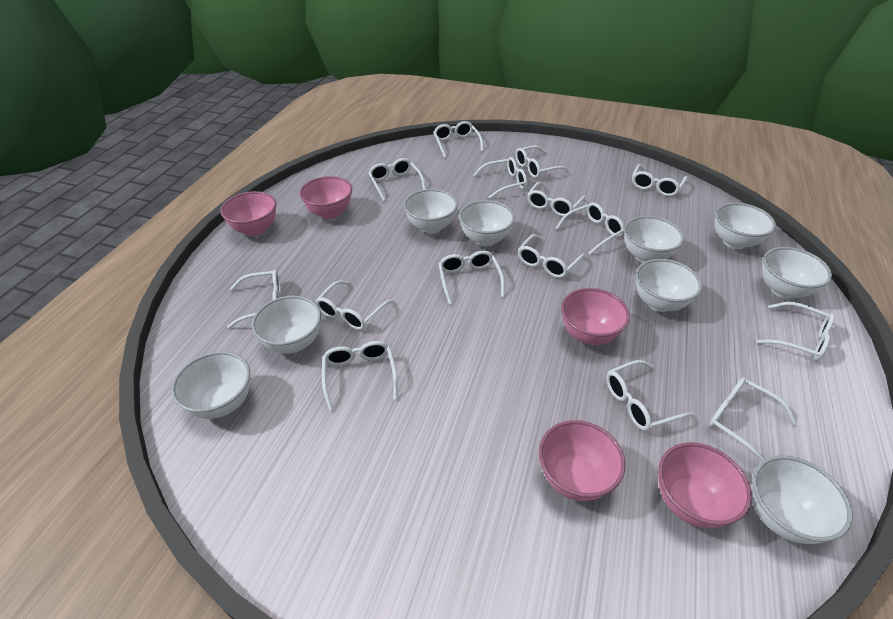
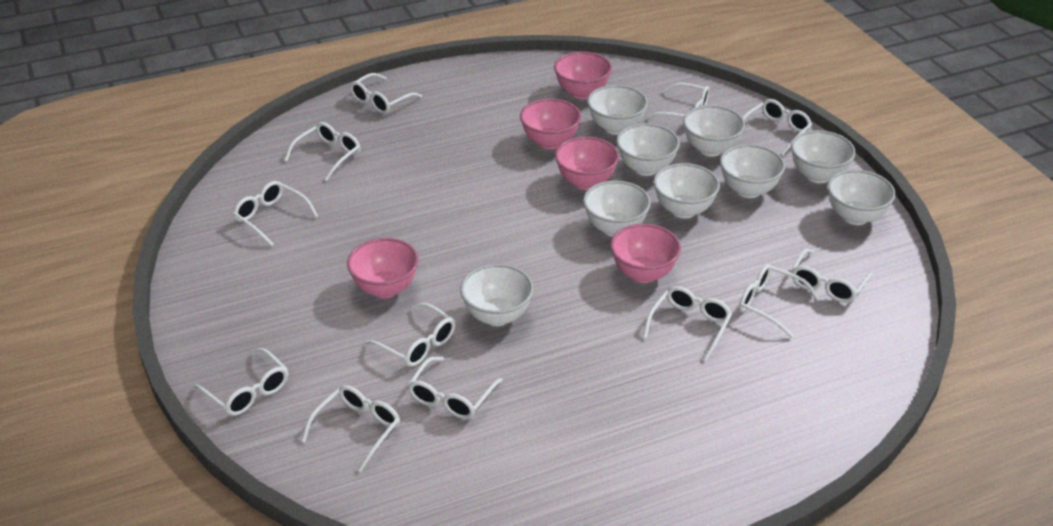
white glasses: [227,270,281,329] [315,281,394,330] [322,341,397,411] [369,158,426,201] [433,121,483,158] [439,251,505,305] [473,157,527,199] [515,145,570,178] [518,234,585,278] [527,182,586,216] [555,202,624,254] [606,360,695,431] [632,164,687,196] [709,377,797,462] [756,302,835,361] = 15 -> [194,348,288,416] [233,181,318,246] [284,122,361,181] [302,385,400,472] [350,73,422,114] [365,303,455,367] [408,357,503,419] [643,286,732,361] [647,83,709,120] [739,264,820,338] [743,99,812,156] [791,249,873,303] = 12

